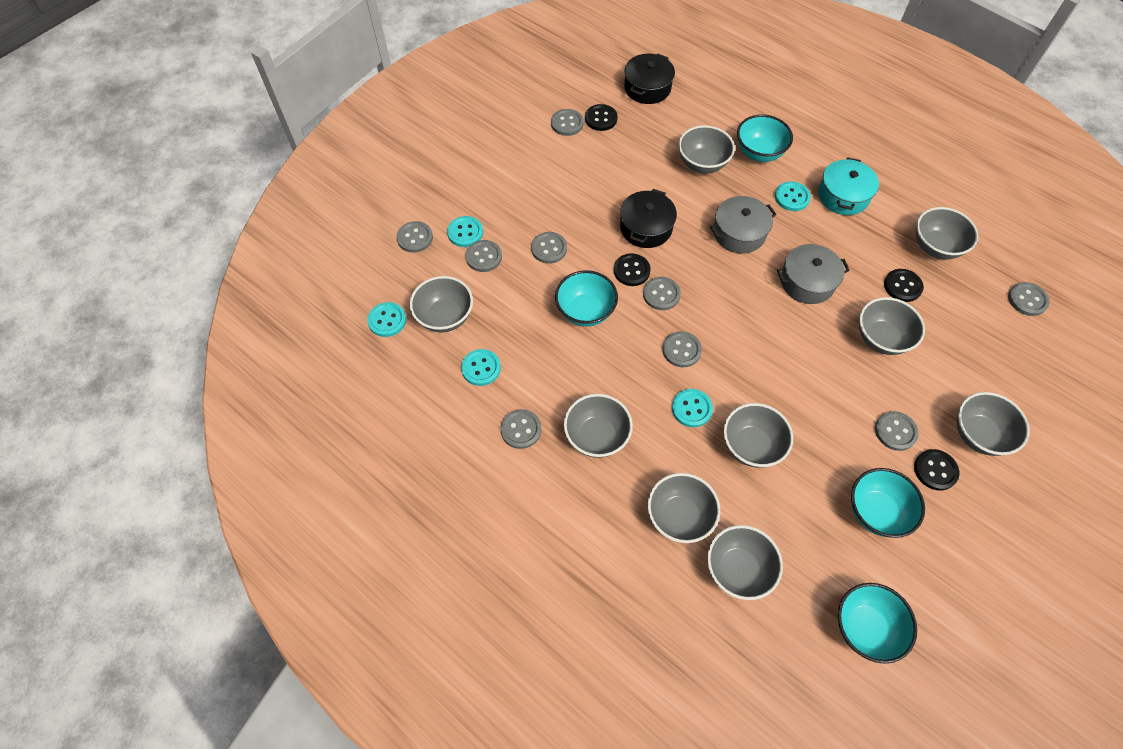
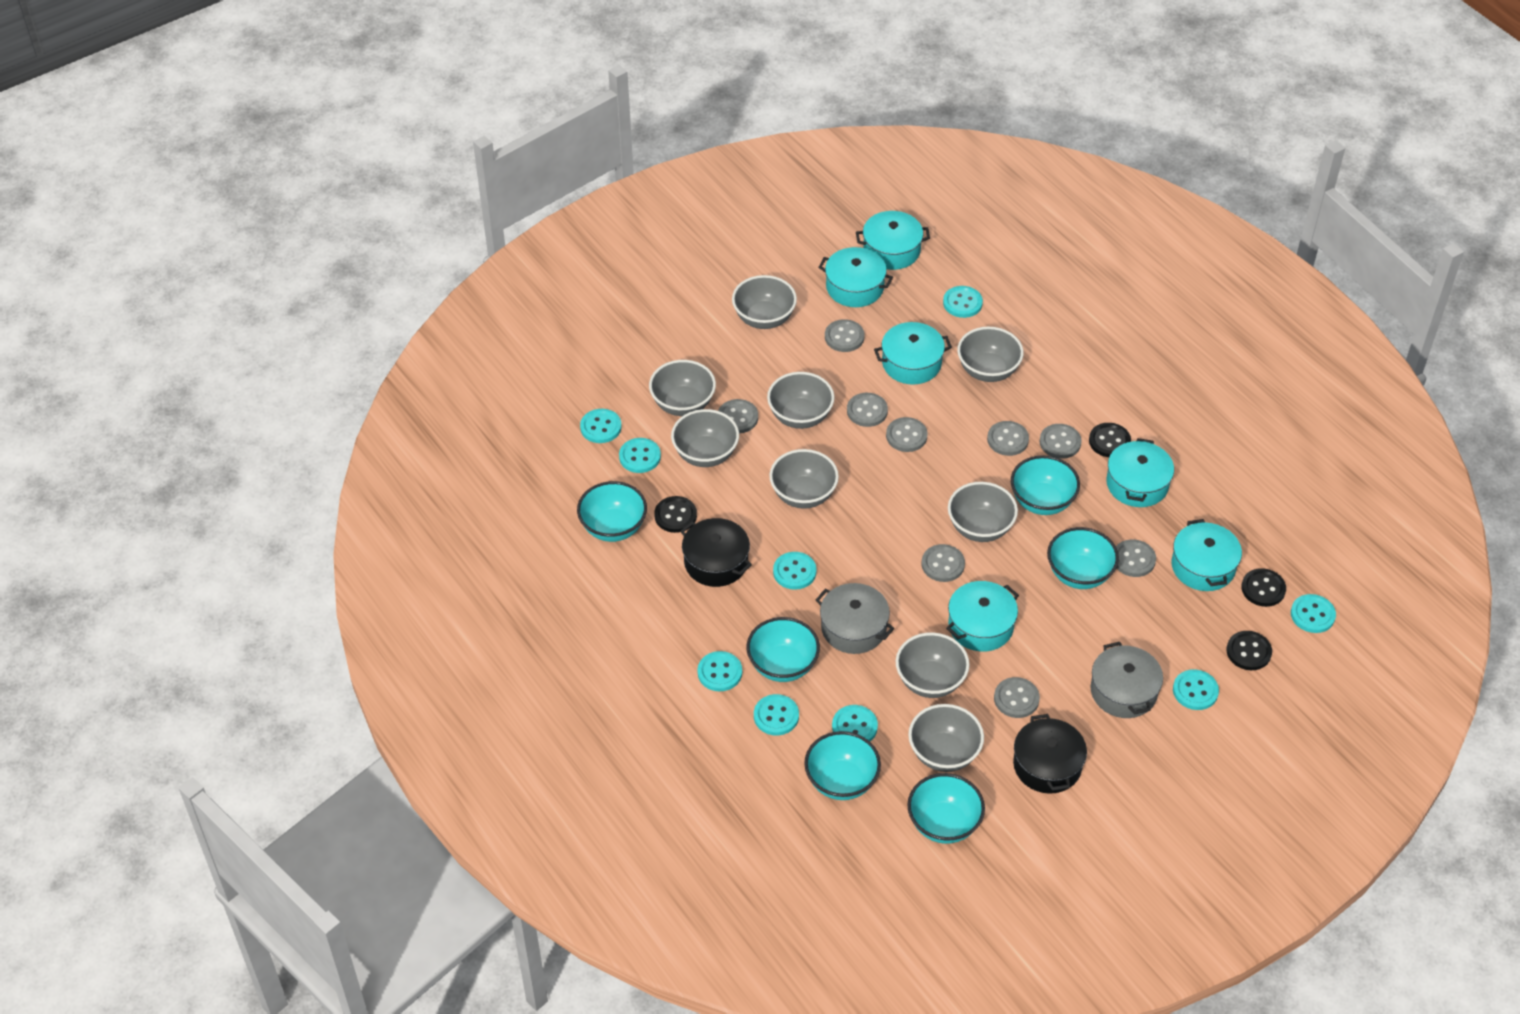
turquoise bowl: [555,270,618,327] [737,115,793,162] [838,583,917,664] [851,468,925,538] = 4 -> [577,481,647,542] [746,617,820,682] [804,731,881,800] [907,773,985,844] [1011,455,1080,515] [1047,527,1119,589] = 6
turquoise button: [367,302,406,337] [447,216,483,247] [461,349,501,386] [672,389,713,427] [775,181,811,211] = 5 -> [580,409,622,443] [619,438,661,473] [697,651,742,691] [754,694,799,735] [773,552,817,590] [832,705,878,741] [943,286,983,318] [1173,669,1219,710] [1291,594,1336,633] = 9
turquoise pot: [818,157,879,215] = 1 -> [818,247,893,307] [856,211,930,270] [874,322,952,384] [946,581,1019,652] [1106,438,1174,507] [1172,519,1242,591] = 6

